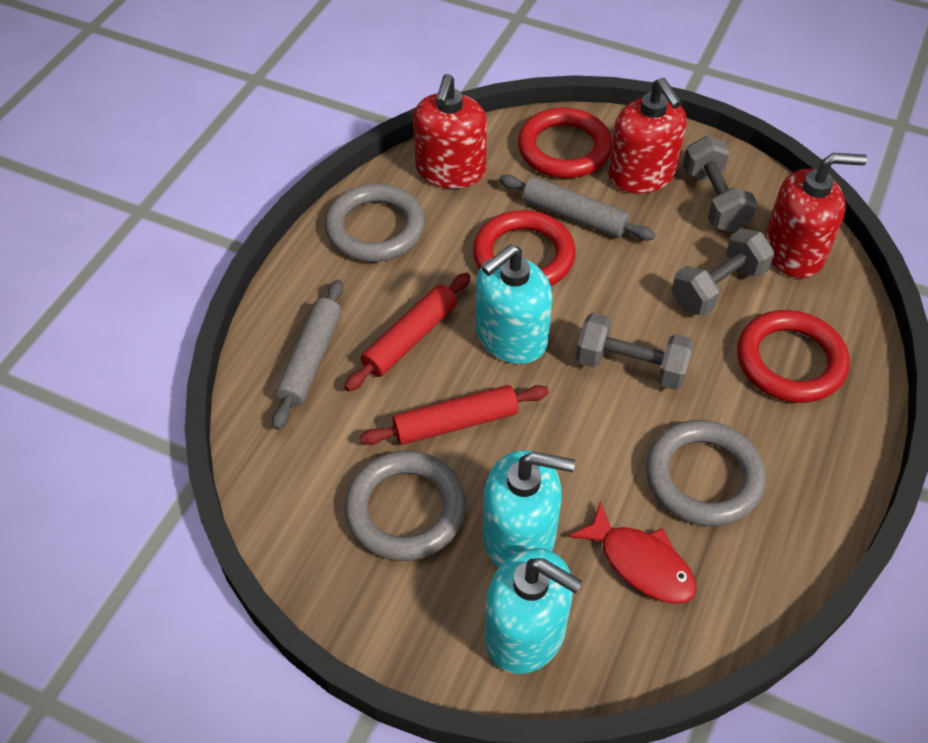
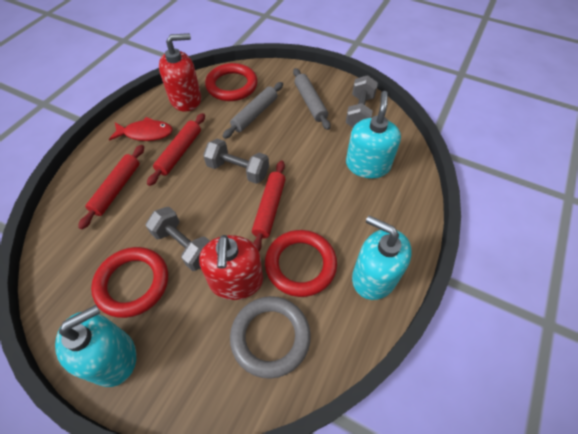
grey ring: [325,184,425,262] [344,451,466,561] [645,420,766,526] = 3 -> [230,296,311,379] = 1
red rolling pin: [344,273,471,391] [360,385,549,445] = 2 -> [78,145,144,229] [147,113,205,186] [252,161,285,251] = 3
red soap dispenser: [413,74,487,188] [608,78,687,193] [765,153,867,278] = 3 -> [159,33,201,112] [199,235,263,300] = 2

